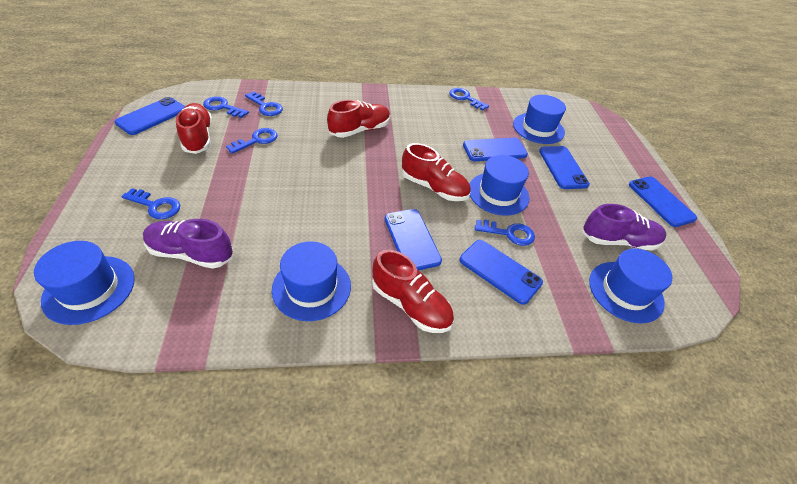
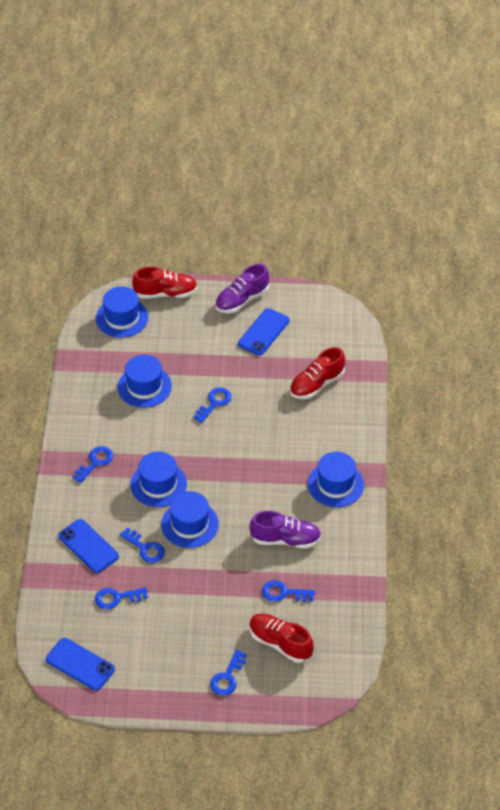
blue phone: [115,97,185,135] [385,209,442,270] [459,240,543,305] [463,137,528,161] [539,146,590,189] [629,177,697,227] = 6 -> [46,638,115,691] [58,519,119,573] [238,308,289,356] = 3
red shoe: [176,103,212,154] [327,99,390,138] [372,249,454,333] [402,143,471,201] = 4 -> [132,267,198,299] [249,614,314,663] [290,347,345,399] = 3

